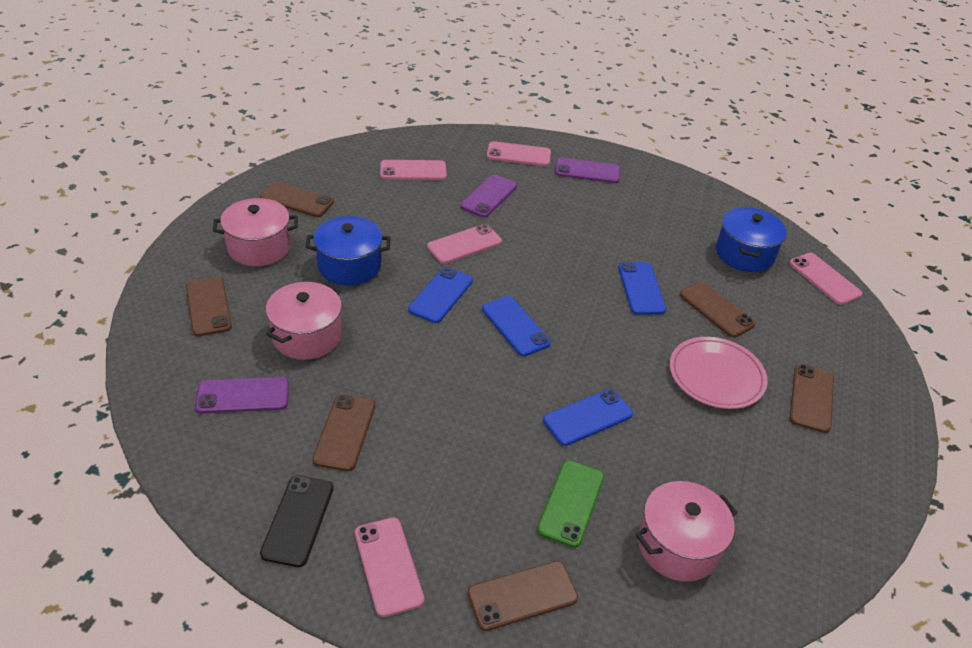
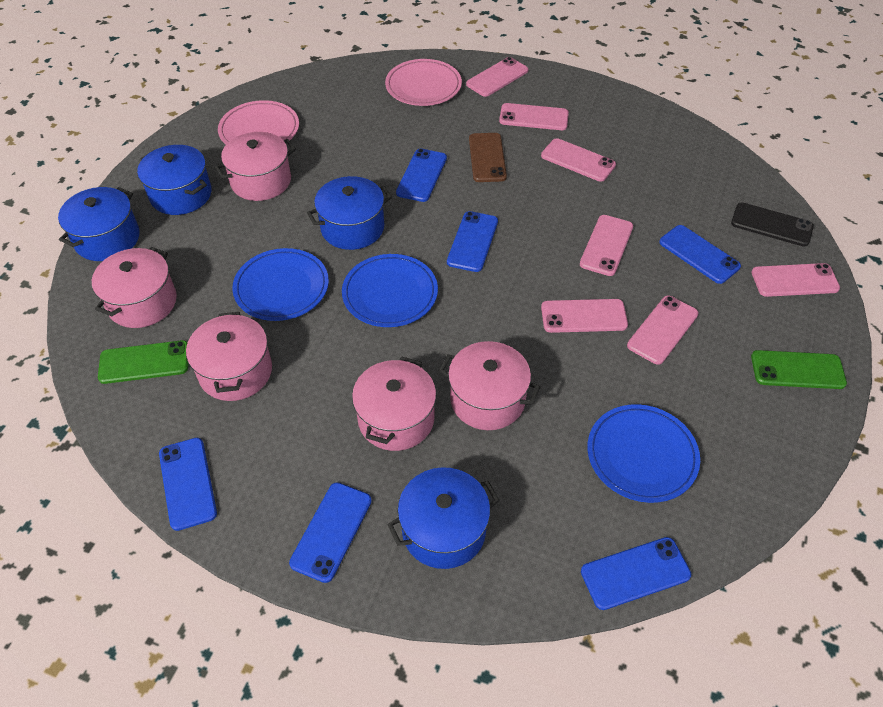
blue phone: [408,267,473,323] [482,296,551,356] [543,389,633,446] [618,262,666,315] = 4 -> [159,438,217,531] [289,482,372,583] [396,148,447,202] [447,211,498,272] [581,537,691,610] [659,225,741,284] = 6
blue plate: none = 0 -> [232,248,329,321] [342,254,438,327] [587,404,700,503] = 3
blue pot: [305,216,391,286] [716,207,787,272] = 2 -> [58,187,140,261] [137,145,212,215] [307,176,392,250] [387,467,500,569] = 4
brown phone: [186,277,232,336] [260,182,334,217] [312,394,375,471] [467,561,578,631] [680,282,755,338] [790,364,834,433] = 6 -> [469,133,507,182] = 1
green phone: [537,460,604,548] = 1 -> [98,340,188,384] [751,350,847,389] = 2
pink phone: [355,517,424,617] [380,160,447,180] [427,224,502,264] [487,141,551,166] [789,253,862,305] = 5 -> [466,57,528,97] [499,103,569,130] [541,138,616,182] [541,299,628,333] [580,215,633,276] [627,295,699,365] [751,263,840,297] = 7
pink plate: [670,337,768,409] = 1 -> [218,100,299,144] [385,59,462,106] = 2
pink pot: [213,198,298,266] [266,282,342,360] [635,481,738,582] = 3 -> [92,247,177,328] [186,312,272,401] [215,132,296,201] [352,357,436,451] [439,341,540,430] = 5
purple phone: [195,377,289,414] [460,175,517,218] [555,157,620,183] = 3 -> none = 0

